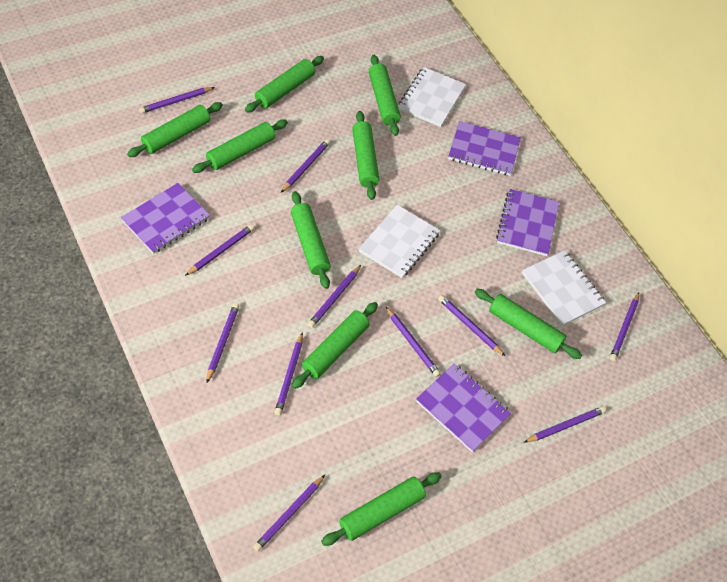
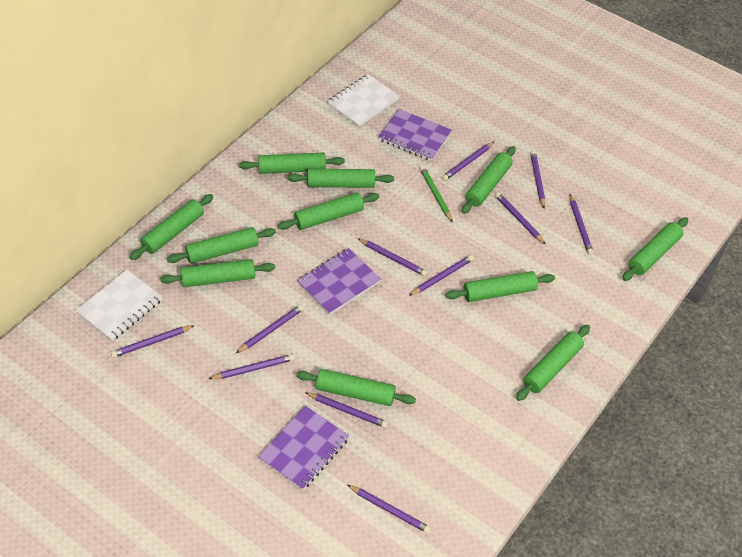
green pencil: none = 0 -> [420,166,453,223] = 1
green rolling pin: [127,102,223,157] [192,120,288,173] [245,56,324,113] [291,191,331,289] [292,302,378,389] [321,472,442,546] [352,111,379,200] [369,55,401,136] [475,289,582,359] = 9 -> [130,194,213,260] [160,259,275,287] [167,227,276,264] [239,152,345,174] [278,193,379,230] [288,169,394,188] [296,369,416,406] [445,271,555,302] [462,146,516,214] [516,325,590,401] [622,217,688,281] = 11
purple notebook: [121,183,210,254] [416,363,511,452] [448,121,521,176] [496,189,559,256] = 4 -> [258,406,349,490] [297,248,381,315] [378,109,452,161] = 3
white notebook: [359,205,440,278] [398,67,466,127] [522,250,606,326] = 3 -> [76,270,162,341] [327,74,400,127] = 2

